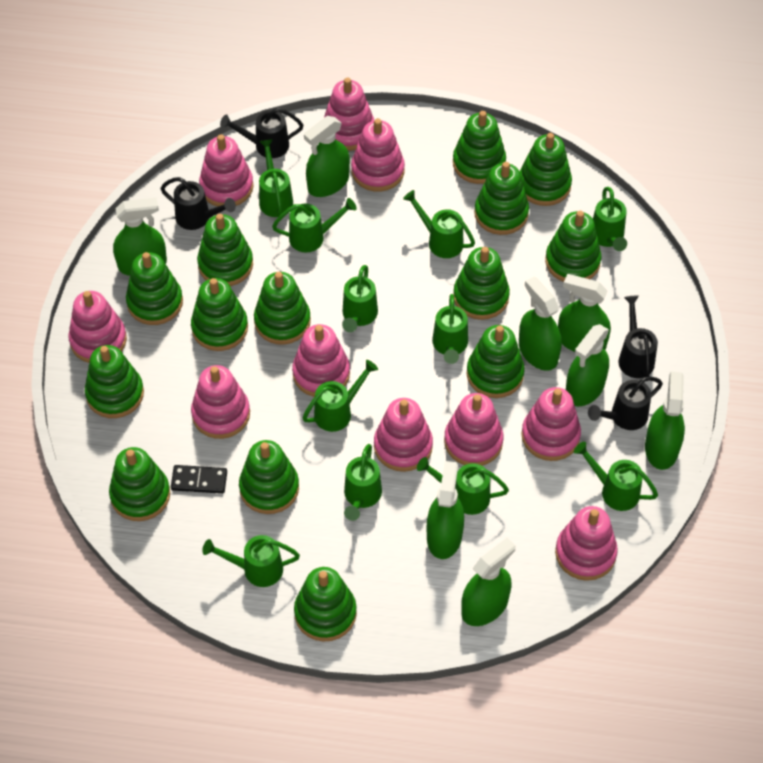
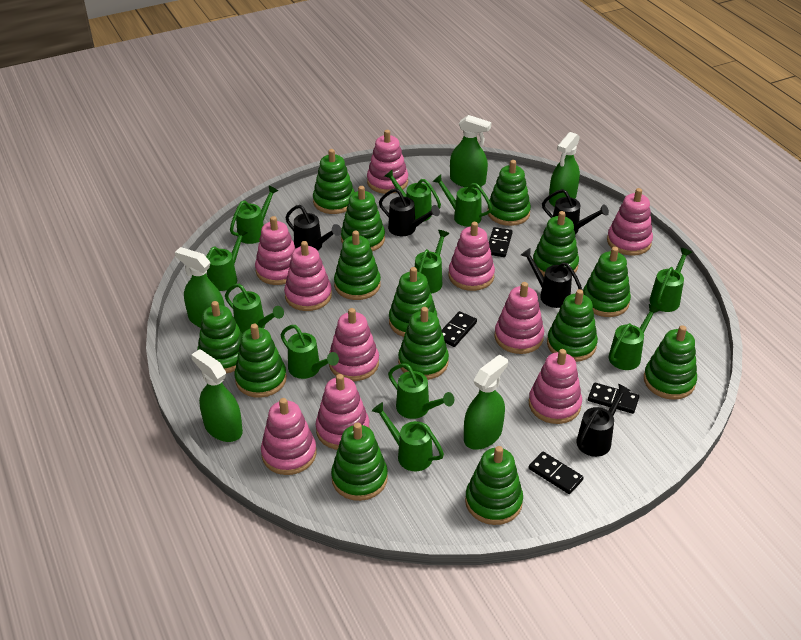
black domino: [171,465,227,494] = 1 -> [442,311,477,347] [489,227,513,257] [528,452,584,494] [588,383,639,414] = 4
black watering can: [161,177,236,230] [220,108,303,158] [588,376,663,430] [618,296,658,378] = 4 -> [285,205,342,251] [379,188,440,236] [521,248,582,308] [542,189,609,234] [577,384,631,457] = 5
green spray bottle: [113,198,167,276] [304,116,350,197] [427,461,464,559] [461,537,516,626] [519,276,562,371] [558,274,611,352] [566,324,609,406] [645,372,685,470] = 8 -> [175,247,225,328] [191,349,243,442] [450,115,491,188] [464,354,508,450] [549,132,580,207] = 5

